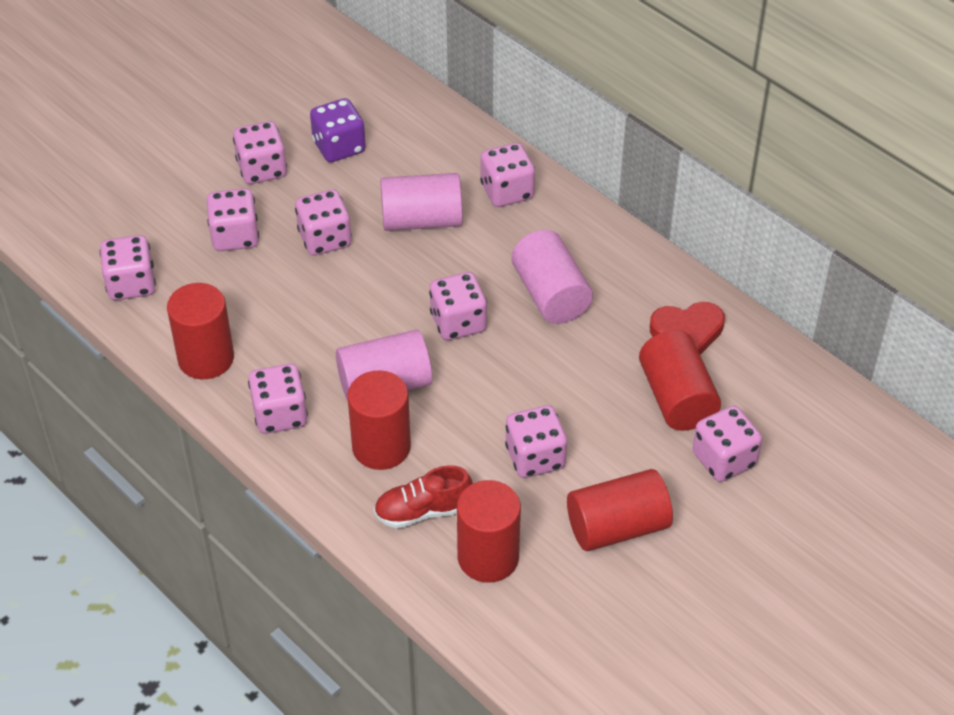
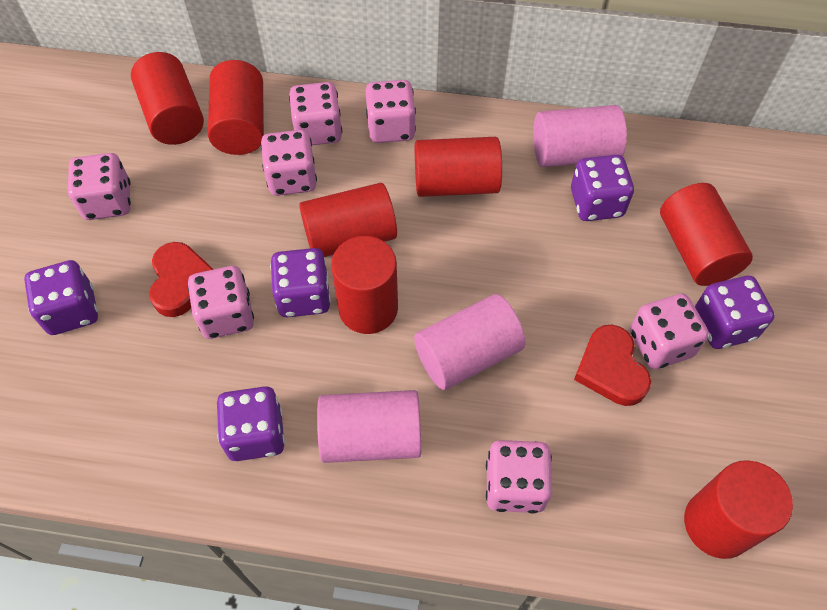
pink dice: [100,235,156,300] [207,188,259,251] [233,121,287,184] [248,364,308,434] [295,189,352,256] [429,272,487,340] [480,143,535,207] [505,405,567,478] [692,406,762,482] = 9 -> [68,153,131,220] [188,266,254,339] [261,130,317,196] [289,82,342,145] [365,80,416,143] [486,440,552,513] [630,294,709,369] = 7
purple dice: [310,98,366,162] = 1 -> [24,260,98,335] [217,386,285,461] [270,248,331,318] [571,155,634,221] [695,276,775,349] = 5
red cylinder: [167,283,234,379] [347,370,411,470] [457,480,521,583] [567,469,673,551] [639,330,721,431] = 5 -> [131,52,204,145] [208,60,264,155] [299,183,397,257] [331,236,398,334] [415,137,502,197] [660,183,753,286] [684,460,793,559] = 7
red heart: [650,302,725,355] = 1 -> [149,242,213,317] [574,325,651,406] = 2
red shoe: [374,465,473,528] = 1 -> none = 0

